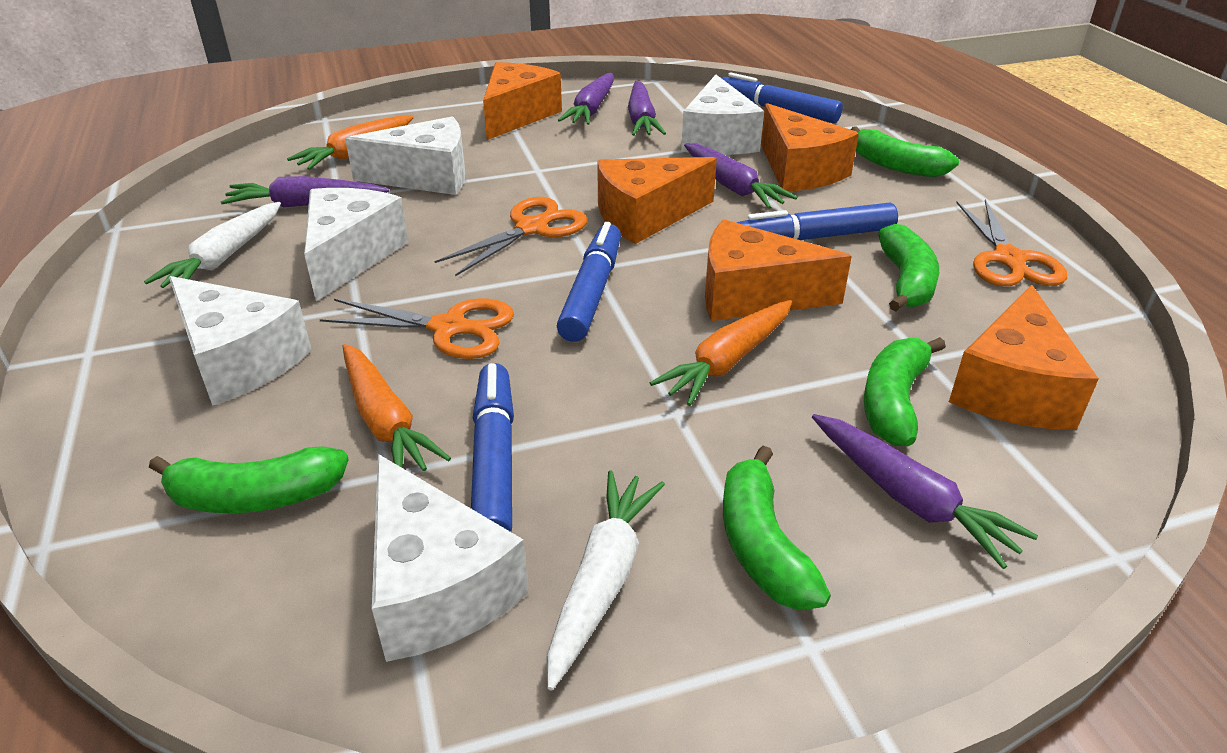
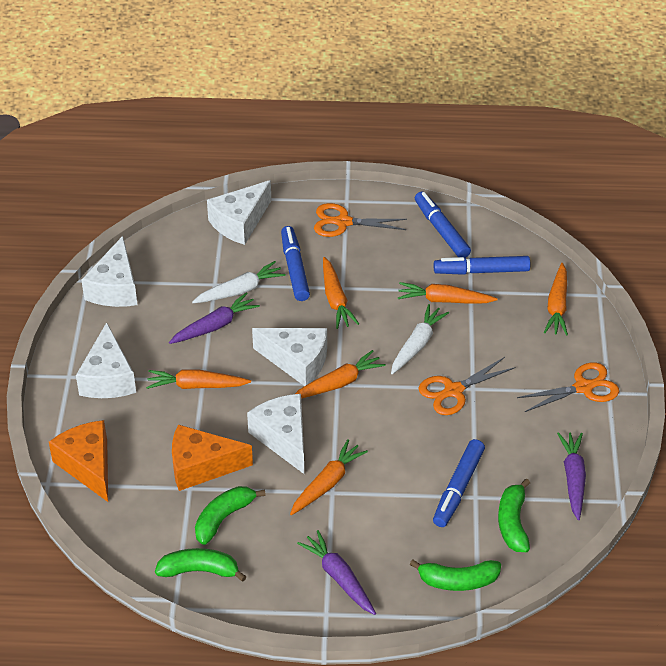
green banana: [149,446,349,513] [723,446,831,610] [851,126,959,177] [864,337,946,446] [878,224,939,312] = 5 -> [155,548,247,581] [195,486,266,545] [410,560,501,591] [498,478,530,552] = 4
orange carrot: [287,115,414,170] [342,344,451,471] [650,300,792,406] = 3 -> [146,369,251,389] [290,439,368,515] [295,350,386,399] [323,257,359,329] [398,282,498,304] [544,263,568,336] = 6
orange cheese: [483,62,562,140] [597,157,717,244] [705,220,852,321] [761,103,859,191] [949,285,1099,430] = 5 -> [49,420,108,502] [172,425,253,491] = 2
purple carrot: [221,176,389,208] [558,73,614,125] [628,81,666,136] [684,144,797,209] [812,414,1038,569] = 5 -> [169,292,260,344] [297,530,376,615] [557,432,586,520] = 3

